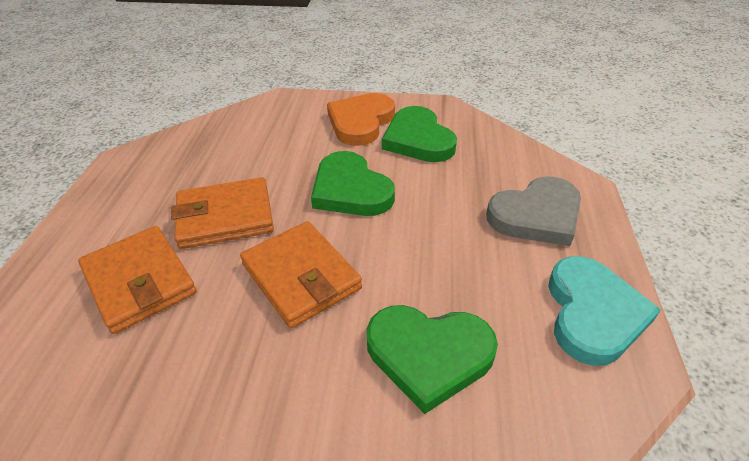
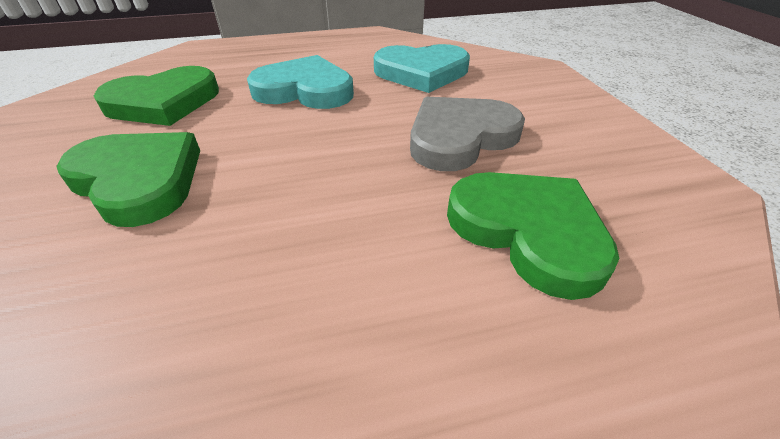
orange heart: [327,93,395,146] = 1 -> none = 0
orange wallet: [78,226,197,334] [171,177,274,249] [240,221,362,328] = 3 -> none = 0
turquoise heart: [548,256,661,366] = 1 -> [247,55,354,109] [374,44,470,93] = 2

